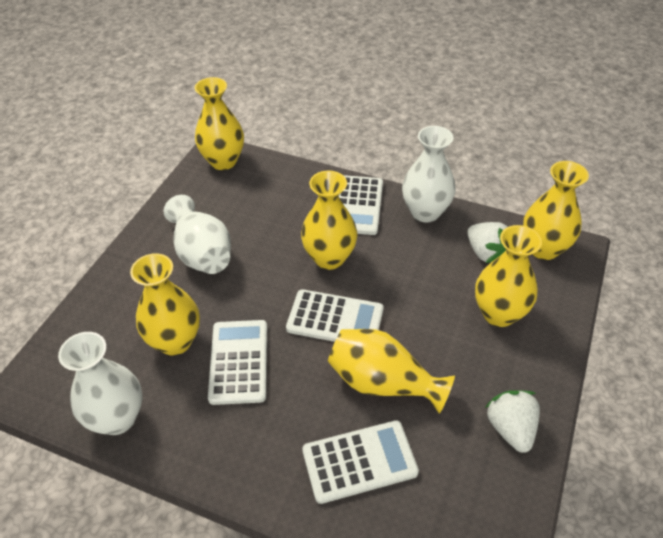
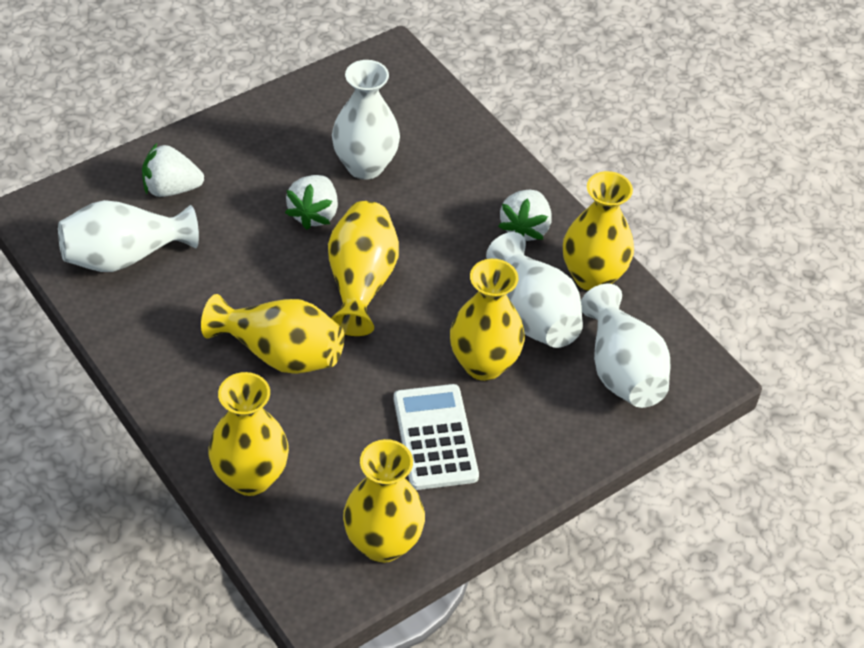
white calculator: [208,320,267,405] [286,289,384,342] [302,420,419,504] [339,175,383,235] = 4 -> [394,384,479,490] = 1
white strawberry: [467,222,508,263] [485,390,540,453] = 2 -> [142,143,204,197] [285,175,338,230] [498,190,552,241] = 3
white vase: [58,332,142,435] [164,195,231,274] [402,126,456,223] = 3 -> [58,200,199,272] [332,60,400,180] [486,232,583,348] [581,284,670,408] = 4

